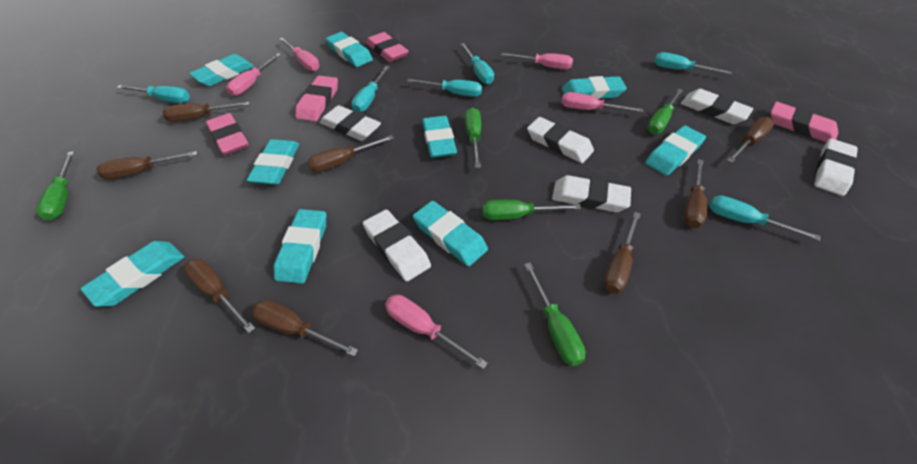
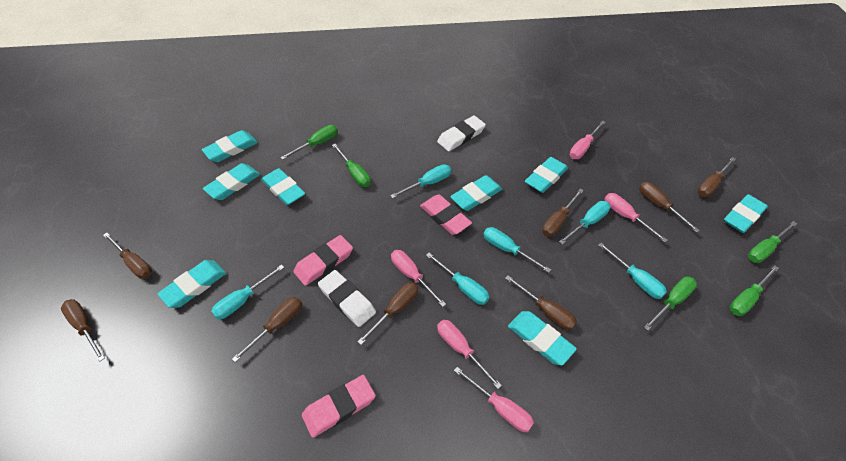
pink eraser: [206,113,249,155] [295,76,338,122] [366,32,409,62] [771,102,838,142] = 4 -> [293,235,353,286] [302,375,376,438] [420,194,472,235] = 3
turquoise eraser: [80,241,184,307] [189,54,254,86] [247,139,299,185] [274,209,326,284] [326,32,373,67] [413,201,488,266] [422,116,457,158] [562,76,627,99] [645,125,706,176] = 9 -> [157,260,226,308] [202,130,258,162] [203,163,260,200] [261,168,305,205] [450,175,502,211] [508,311,577,365] [525,157,568,193] [724,194,768,233] = 8
white eraser: [320,105,381,141] [363,209,431,281] [527,117,594,163] [552,175,631,212] [681,89,753,124] [814,138,858,196] = 6 -> [318,270,376,327] [437,116,486,151] = 2

